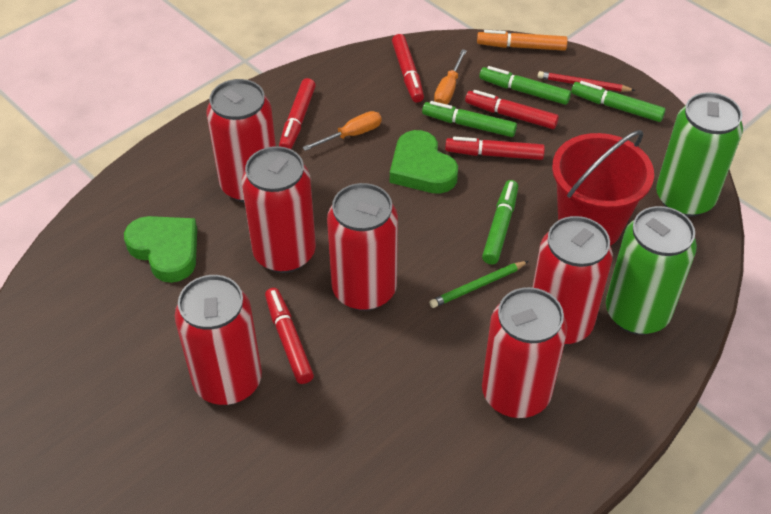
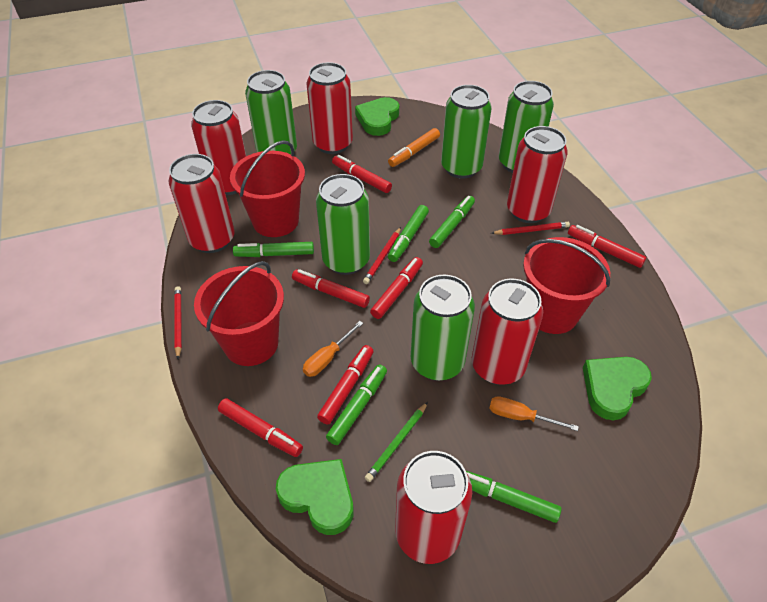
green can: [606,206,697,335] [656,92,743,217] = 2 -> [245,70,297,154] [316,174,370,275] [411,275,475,381] [441,85,492,179] [498,81,554,173] = 5
green heart: [124,216,197,283] [390,130,458,194] = 2 -> [276,459,354,535] [355,97,399,136] [583,357,652,420] = 3
green marker: [422,101,517,137] [479,66,571,105] [482,180,518,264] [571,81,666,122] = 4 -> [233,242,314,257] [326,364,387,445] [388,205,429,262] [429,196,475,248] [466,471,562,523] = 5
red bucket: [552,130,654,246] = 1 -> [194,261,284,366] [230,140,305,237] [523,237,610,334] = 3
red marker: [265,288,314,384] [279,78,316,149] [392,34,424,102] [445,137,545,160] [465,90,559,129] = 5 -> [218,398,303,457] [292,269,370,308] [317,345,373,425] [332,155,392,193] [370,257,423,319] [568,225,646,268] = 6
red pencil: [538,71,636,92] = 1 -> [174,286,182,359] [363,227,401,284] [491,222,570,235] = 3

